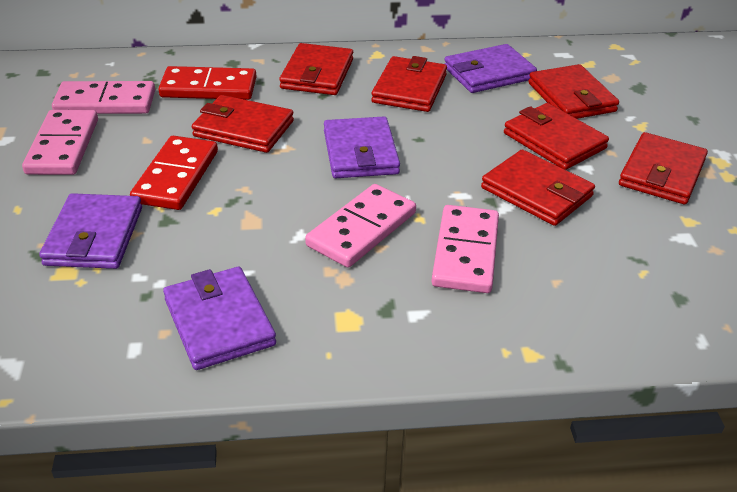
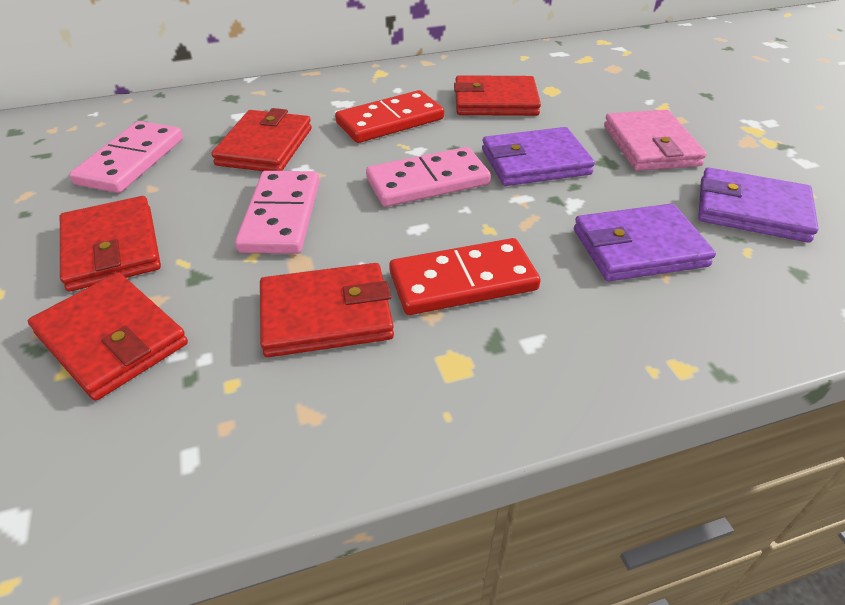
pink domino: [22,110,98,175] [52,81,155,114] [305,184,416,267] [431,205,499,293] = 4 -> [69,121,183,193] [235,171,320,254] [366,147,491,207] = 3
pink wallet: none = 0 -> [604,110,707,171] = 1
purple wallet: [39,193,142,269] [163,267,276,370] [324,117,400,178] [445,44,537,93] = 4 -> [482,127,595,186] [574,204,716,281] [698,167,819,242] = 3
red wallet: [192,95,294,153] [279,43,353,95] [371,56,447,112] [481,150,595,226] [504,103,609,170] [528,64,619,119] [619,132,708,204] = 7 -> [28,273,188,401] [60,196,161,292] [211,108,312,171] [260,263,394,357] [454,75,541,116] = 5

